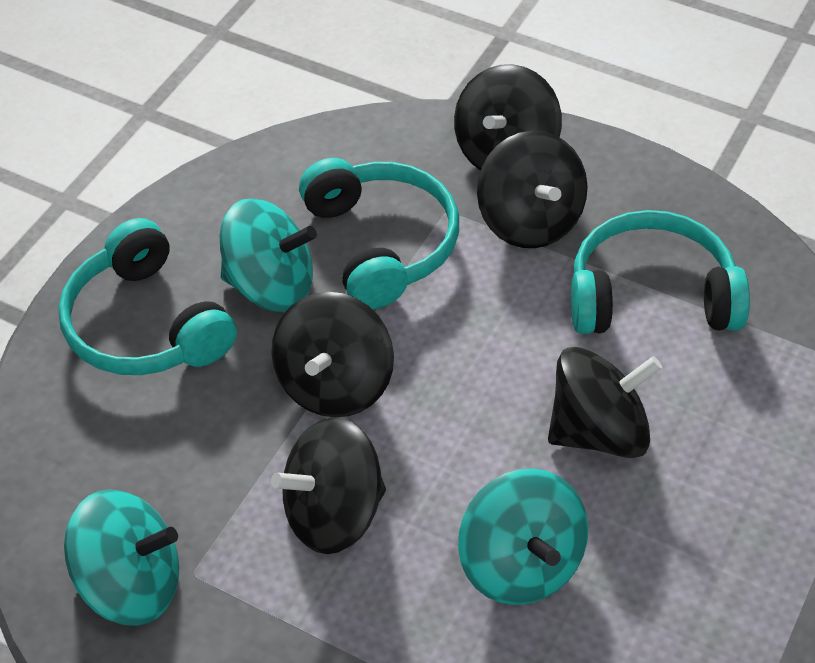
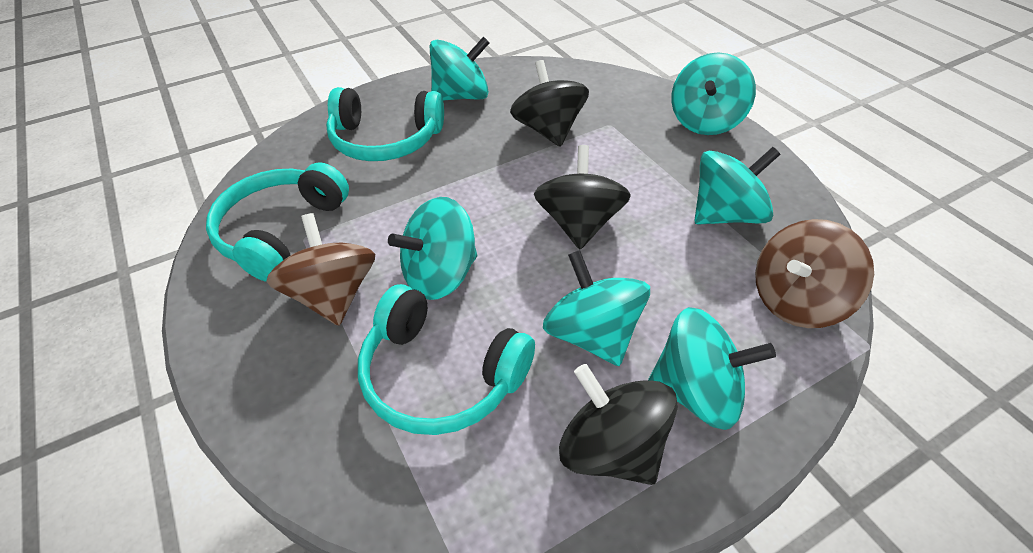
black spinning top: [271,292,394,417] [271,417,386,554] [454,64,562,171] [477,131,588,248] [548,347,662,458] = 5 -> [510,60,589,147] [534,145,631,249] [559,364,678,485] = 3
brown spinning top: none = 0 -> [266,213,375,326] [755,219,874,328] = 2
turquoise spinning top: [64,489,179,626] [220,198,317,312] [458,469,588,605] = 3 -> [388,197,477,300] [430,37,489,100] [543,250,650,366] [648,307,776,430] [671,52,756,135] [694,147,780,225] = 6

